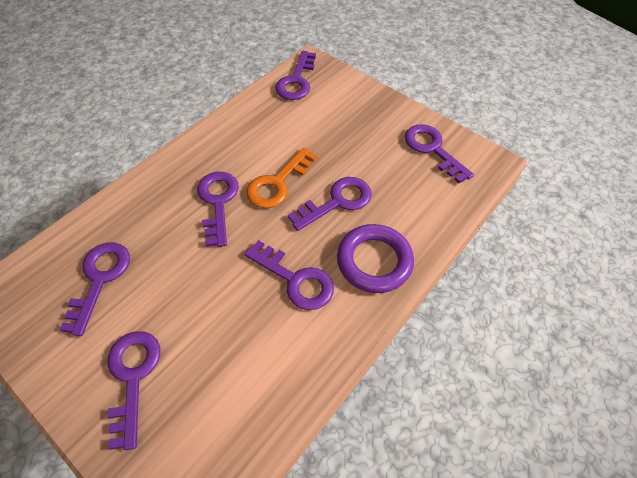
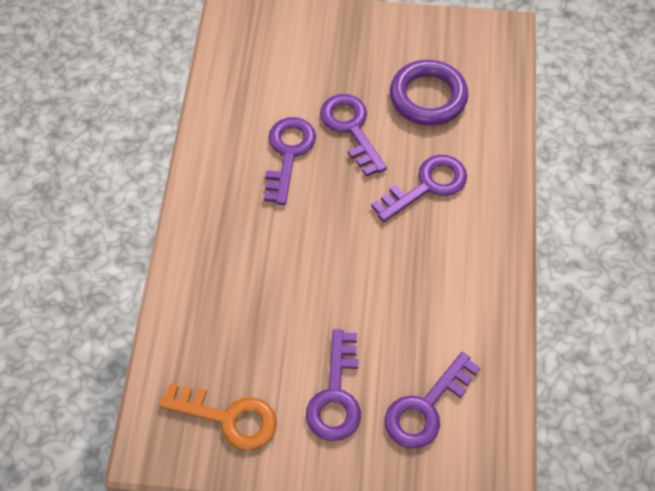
purple key: [60,242,130,336] [107,331,160,450] [197,172,239,247] [244,240,334,310] [275,51,316,100] [288,177,372,231] [405,124,474,184] = 7 -> [264,117,316,205] [306,329,361,441] [320,94,387,177] [371,155,467,222] [385,352,480,449] = 5

